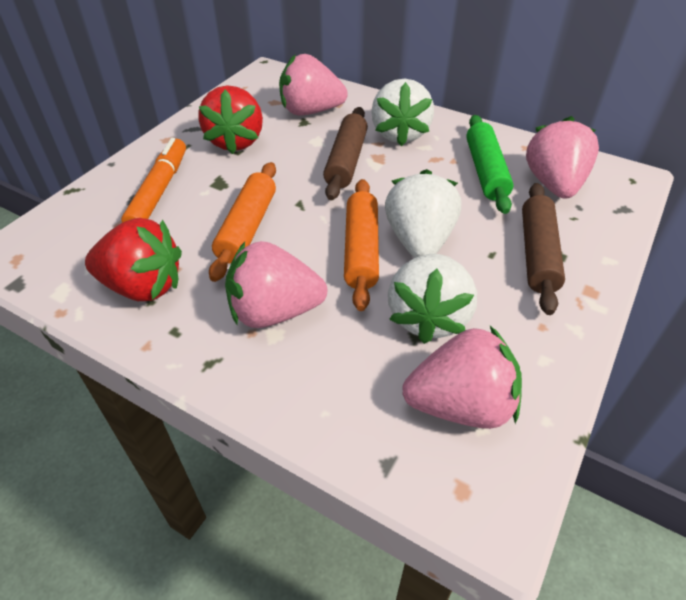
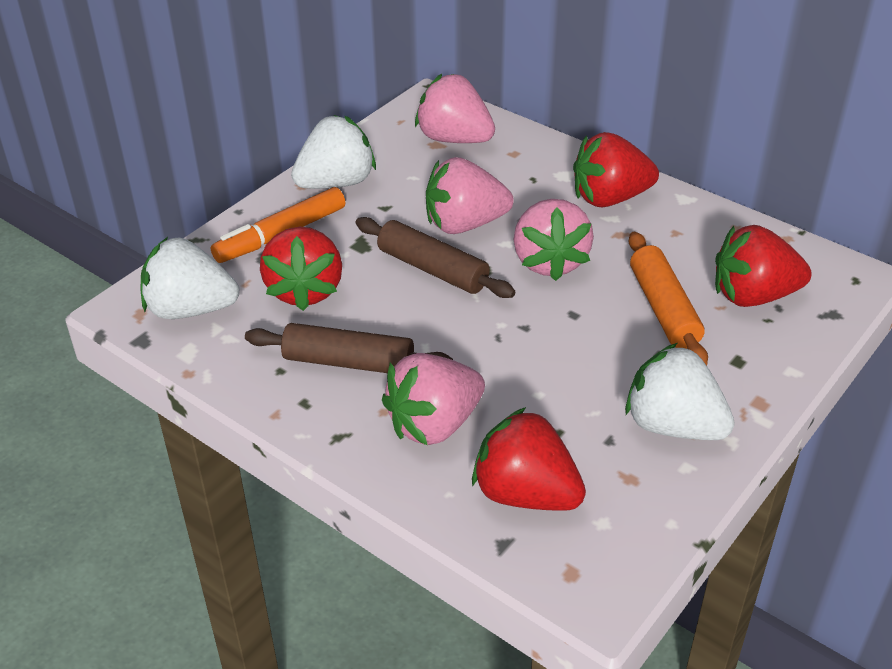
green rolling pin: [466,115,514,214] = 1 -> none = 0
orange rolling pin: [209,162,276,282] [344,179,379,311] = 2 -> [629,232,708,366] = 1
red strawberry: [85,218,182,301] [198,85,263,154] = 2 -> [260,227,342,311] [472,407,586,511] [573,132,659,207] [715,225,812,307] = 4

